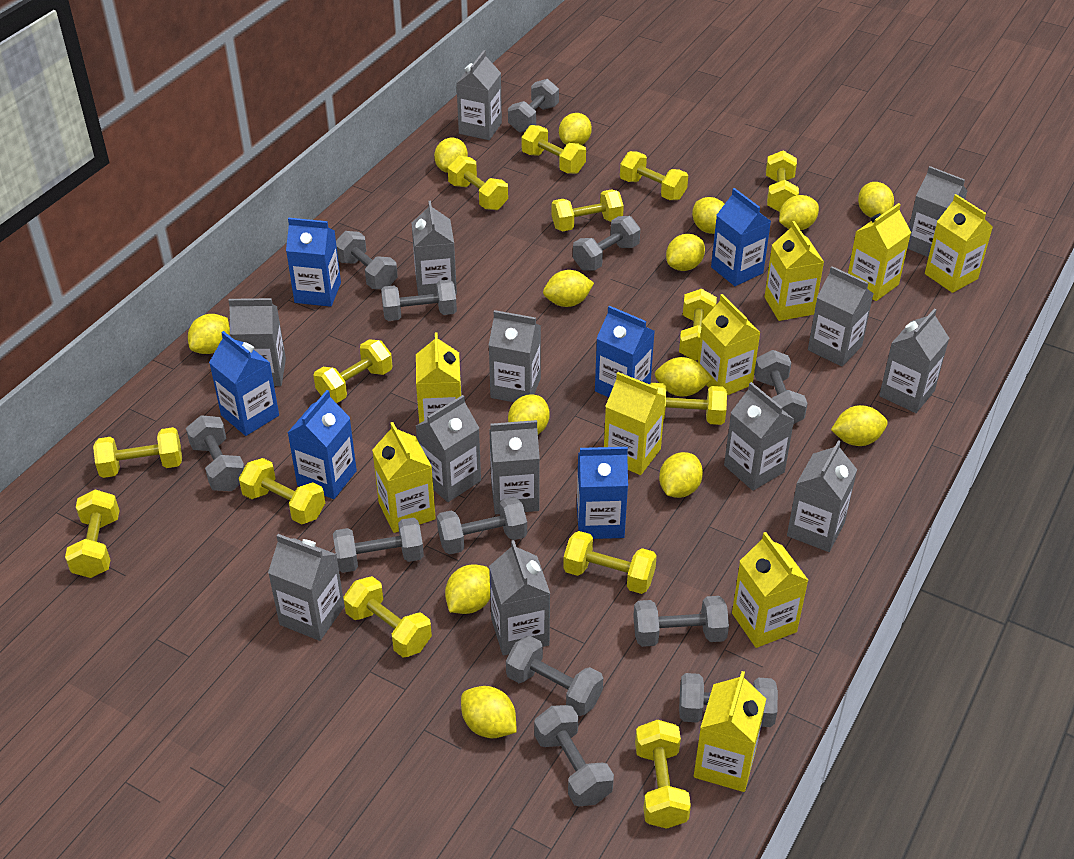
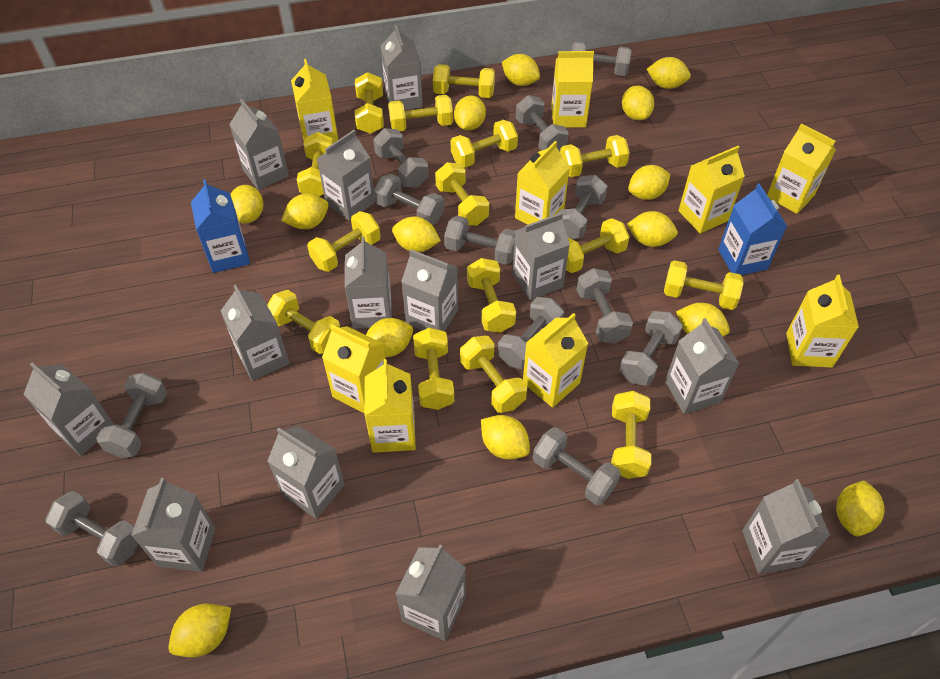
blue carton: [209,331,279,436] [286,218,341,307] [288,390,357,499] [577,447,628,539] [595,306,655,397] [711,188,771,286] = 6 -> [191,179,250,273] [718,183,787,275] = 2
yellow dumbbell: [65,489,120,578] [93,427,182,478] [239,458,325,524] [313,339,392,403] [343,576,432,658] [448,156,508,210] [522,125,586,174] [551,189,624,231] [563,531,657,594] [620,151,688,200] [635,720,691,829] [650,383,727,425] [679,289,717,361] [766,151,799,212] = 14 -> [267,290,340,354] [297,132,333,196] [307,211,381,272] [355,72,384,134] [388,95,453,131] [413,328,454,410] [433,64,495,98] [435,162,489,226] [451,120,518,167] [460,336,527,413] [467,258,516,333] [560,135,630,177] [566,218,630,273] [611,391,651,479] [664,260,744,310] = 15

